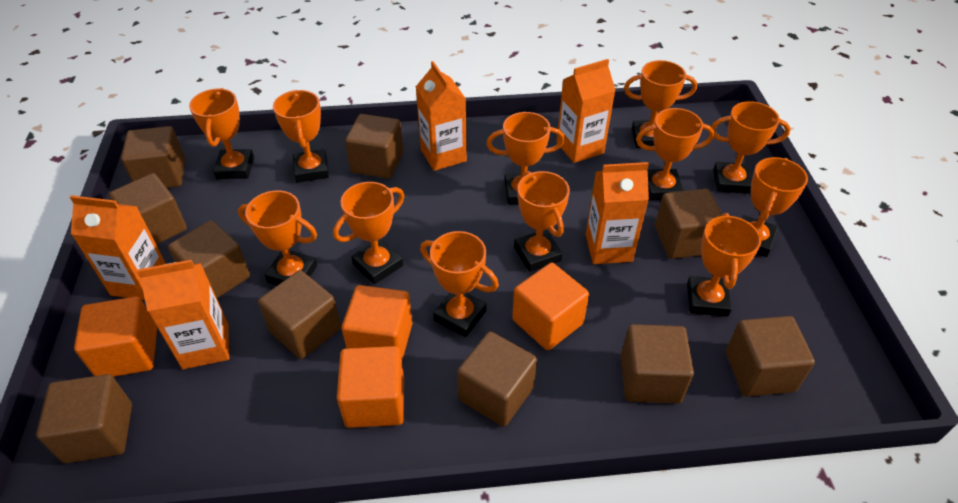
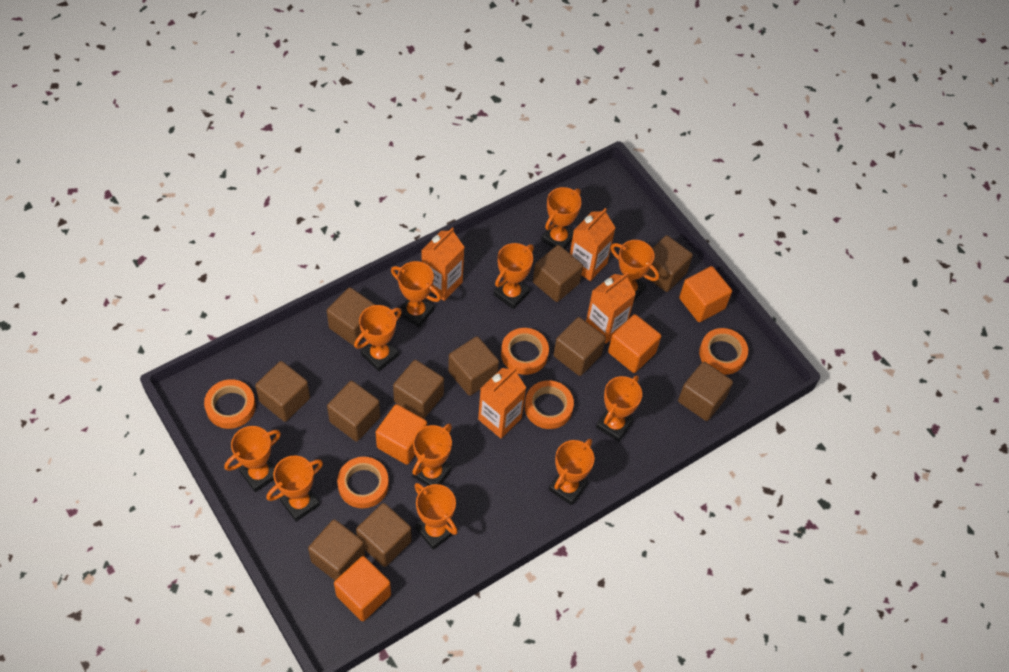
brown cube: [36,374,132,463] [109,173,187,245] [121,126,185,188] [168,220,250,298] [258,270,341,359] [345,114,403,179] [457,331,537,427] [620,324,694,403] [655,189,722,259] [726,316,815,397] = 10 -> [255,361,310,422] [308,519,365,580] [327,287,375,346] [327,381,380,442] [356,503,412,567] [393,360,444,419] [448,336,499,396] [533,245,583,302] [553,317,606,376] [646,235,693,292] [678,362,733,421] = 11
orange carton: [70,195,166,300] [137,260,229,369] [416,61,467,171] [557,59,616,163] [586,162,649,264] = 5 -> [421,227,464,301] [478,368,526,438] [570,208,615,281] [586,273,636,344] = 4
orange tape: none = 0 -> [204,379,256,429] [337,457,389,508] [501,328,549,375] [525,380,574,429] [699,328,748,375] = 5
orange trophy: [189,88,254,179] [238,190,317,285] [273,90,329,182] [333,182,404,284] [420,231,499,337] [486,112,565,205] [514,171,570,272] [624,60,697,148] [636,108,714,200] [687,213,761,317] [711,101,791,194] [741,157,808,257] = 12 -> [224,426,281,492] [266,456,323,522] [354,305,402,371] [391,261,441,328] [412,424,452,486] [414,483,458,550] [494,243,534,309] [541,187,582,249] [549,439,594,505] [596,375,642,442] [611,240,659,301] = 11

